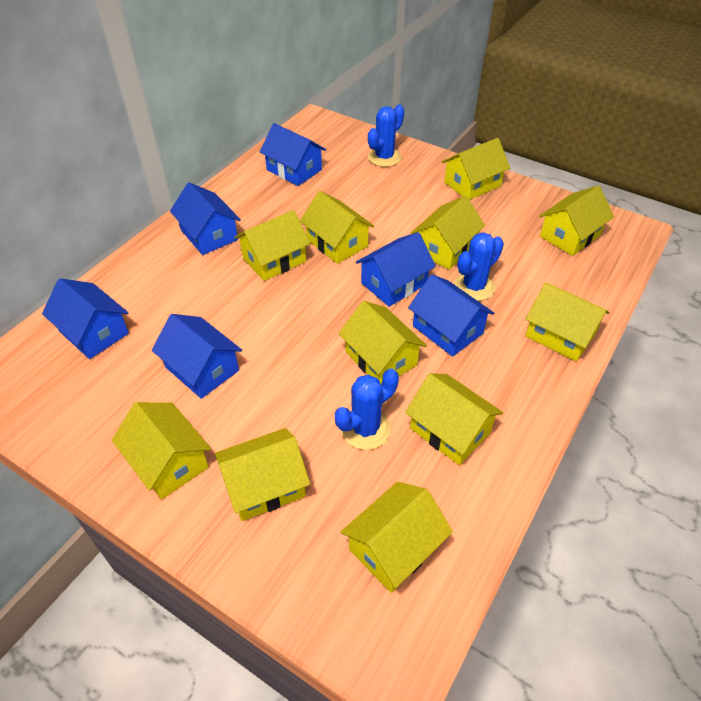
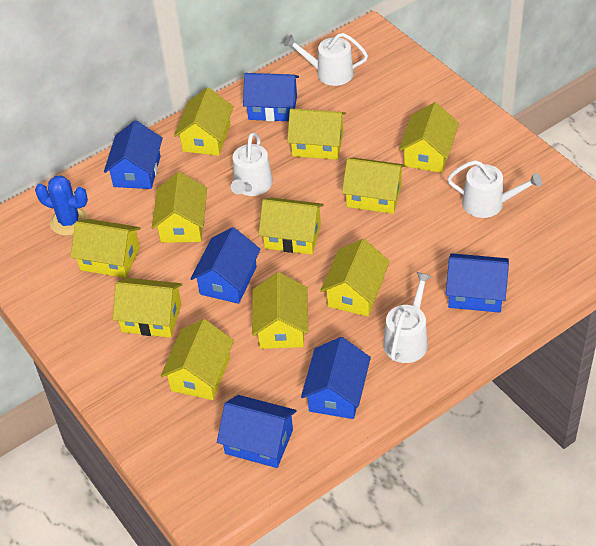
blue cactus: [335,369,399,450] [368,104,404,167] [454,232,504,301] = 3 -> [35,175,88,236] = 1
white watering can: none = 0 -> [231,132,273,196] [284,33,368,86] [383,272,432,363] [447,160,542,218] = 4

